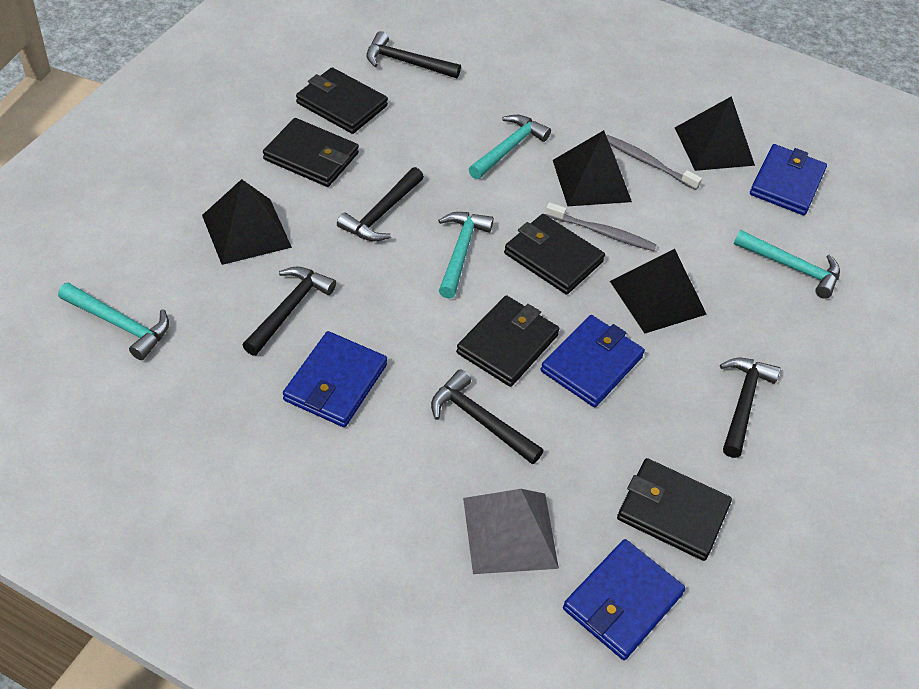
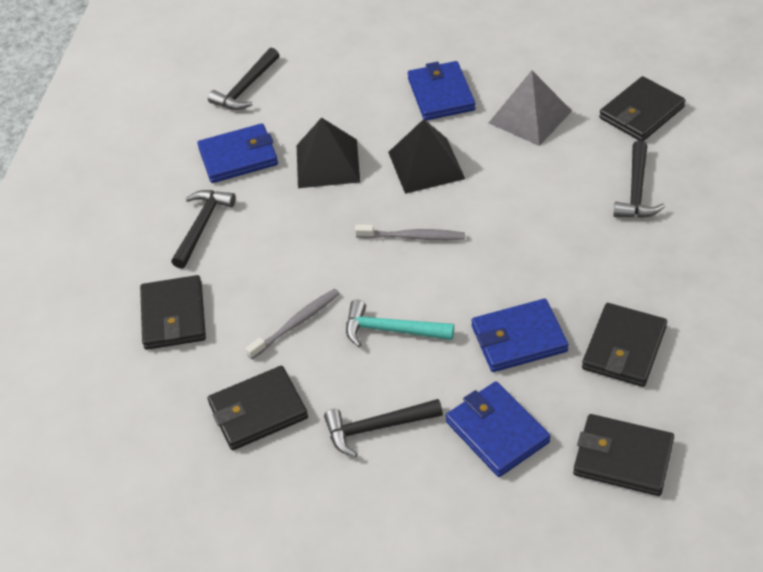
black hammer: [243,266,336,355] [337,167,424,241] [367,31,461,78] [431,370,544,465] [720,358,780,458] = 5 -> [171,190,236,269] [208,47,279,110] [324,399,443,457] [613,140,665,218] = 4
black pyramid: [202,179,292,265] [553,130,632,206] [610,249,707,334] [675,96,755,171] = 4 -> [297,117,360,188] [388,119,465,194] = 2
turquoise hammer: [58,283,169,360] [438,212,494,298] [469,115,551,179] [734,230,840,299] = 4 -> [346,300,454,347] = 1

